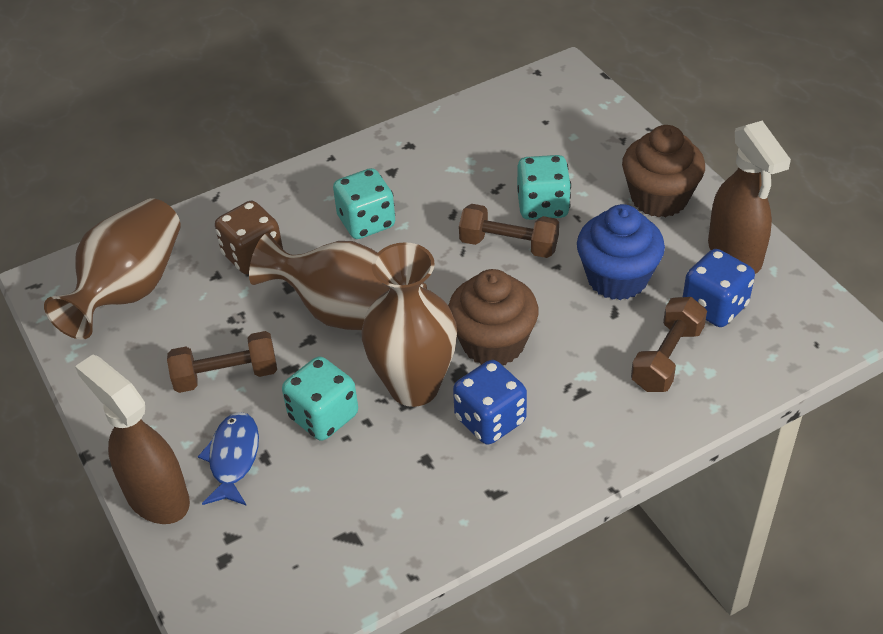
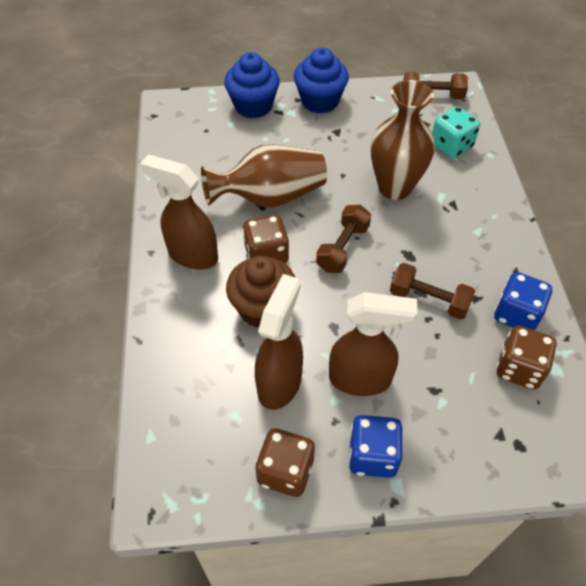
blue cupcake: [577,204,665,300] = 1 -> [224,52,280,118] [294,47,349,114] = 2
blue fish: [198,412,259,506] = 1 -> none = 0
brown cupcake: [448,269,539,365] [622,125,705,218] = 2 -> [226,256,296,327] = 1
brown dice: [215,201,283,274] = 1 -> [242,215,289,263] [255,428,315,497] [496,326,557,389] = 3
brown spray bottle: [75,354,190,524] [708,121,791,274] = 2 -> [140,154,218,270] [255,274,303,410] [329,292,418,396] = 3
brown vase: [44,198,181,340] [249,233,427,330] [361,242,457,407] = 3 -> [201,144,327,208] [371,80,435,200] = 2
turquoise dice: [282,356,358,441] [333,168,395,239] [517,155,571,220] = 3 -> [432,106,480,158] = 1

